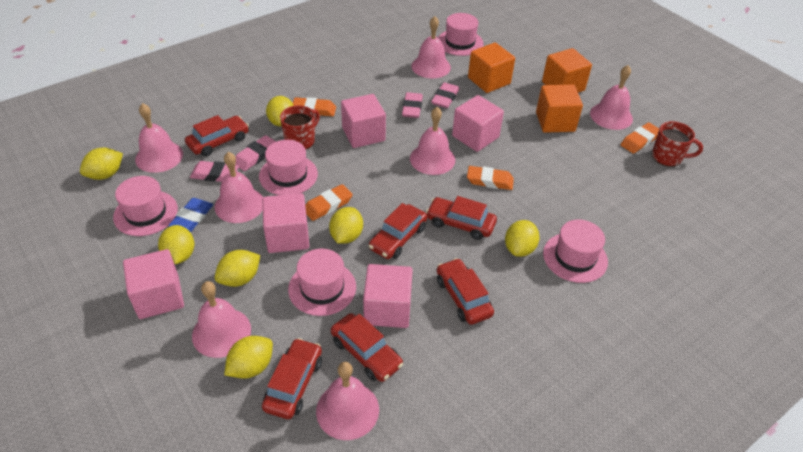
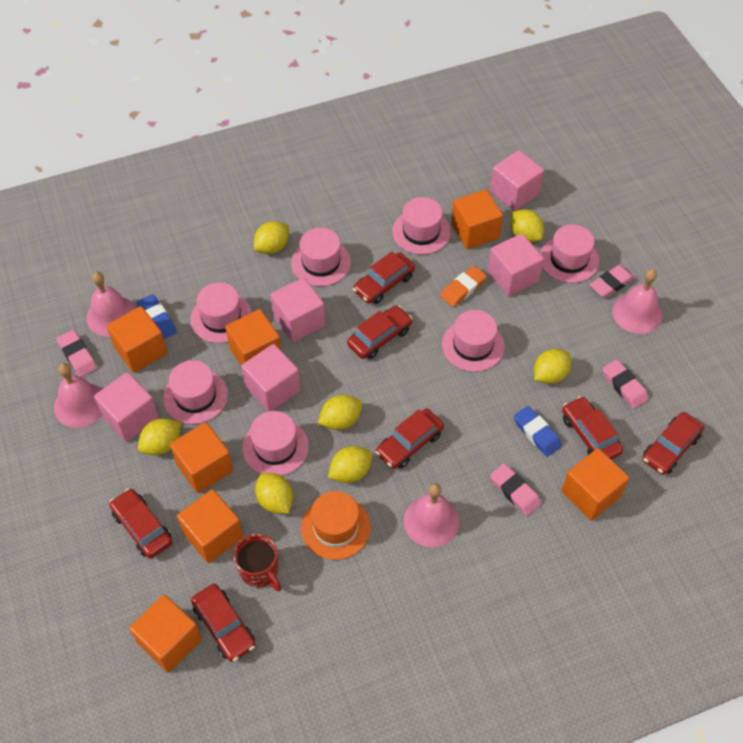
blue eraser: [168,198,213,233] = 1 -> [137,294,177,339] [514,406,562,457] = 2
orange cube: [468,42,515,93] [536,85,583,133] [542,48,592,93] = 3 -> [107,306,167,373] [129,595,202,672] [170,422,233,493] [177,489,243,563] [225,309,281,365] [451,190,503,249] [562,448,629,520] = 7
orange eraser: [293,97,336,116] [305,184,353,221] [467,166,514,190] [621,122,659,154] = 4 -> [440,266,487,307] = 1
orange hat: none = 0 -> [301,491,370,560] = 1
pink bell: [135,103,183,173] [192,281,251,358] [215,152,263,223] [316,362,379,440] [410,107,455,175] [411,16,451,79] [590,65,633,130] = 7 -> [54,363,102,428] [86,272,136,337] [403,483,460,547] [612,269,662,334] = 4
pink hat: [113,176,178,236] [259,140,318,195] [288,248,356,316] [438,13,484,56] [543,219,608,283] = 5 -> [163,360,228,424] [190,282,252,343] [242,411,309,476] [291,228,351,286] [392,197,451,255] [442,310,505,372] [540,224,599,283] = 7
red car: [185,115,249,156] [262,338,322,419] [331,313,403,382] [369,203,427,259] [426,196,497,240] [437,258,494,325] = 6 -> [109,488,172,559] [191,584,256,662] [347,305,413,359] [353,252,415,304] [376,409,444,469] [562,396,623,459] [642,412,704,475] = 7
red mug: [280,105,320,149] [652,121,703,167] = 2 -> [233,534,282,591] = 1

